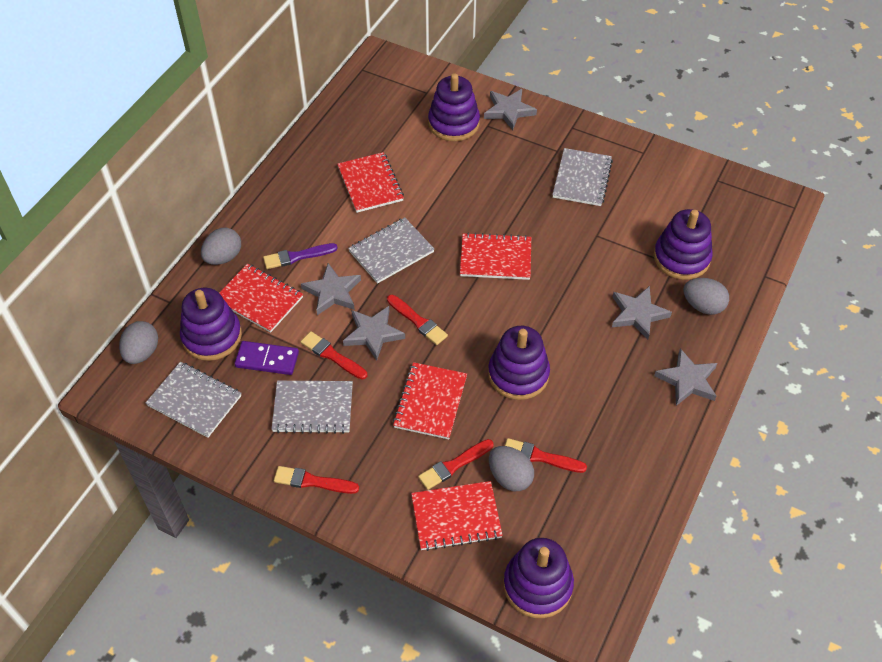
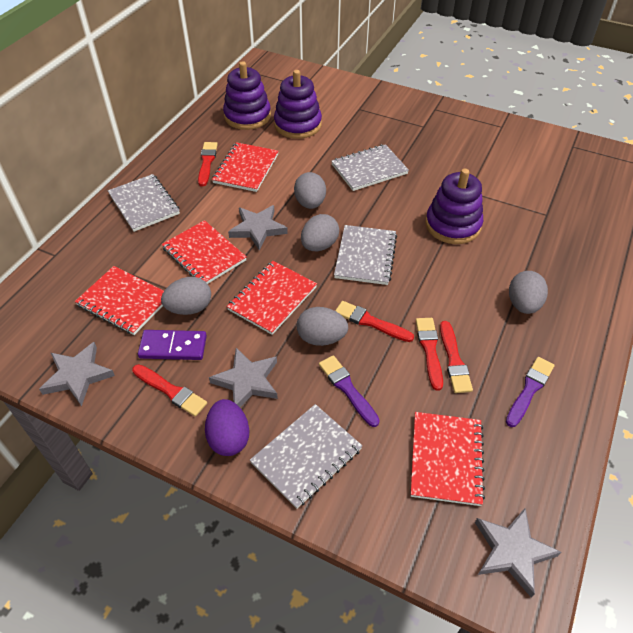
grey egg: [119,321,158,364] [201,228,241,265] [489,446,534,491] [683,278,729,315] = 4 -> [161,277,211,315] [294,172,326,209] [297,307,348,346] [301,214,339,251] [509,271,548,314] = 5
grey star: [301,263,361,315] [343,306,405,360] [484,89,537,130] [612,286,672,340] [654,348,717,406] = 5 -> [39,342,115,406] [209,348,278,407] [228,205,288,251] [475,508,561,597] = 4
purple brush: [263,243,338,269] = 1 -> [319,355,380,427] [506,357,555,427] = 2
purple egg: none = 0 -> [205,399,249,456] = 1
purple stacking toy: [180,288,242,361] [428,73,480,141] [488,326,550,400] [504,538,574,618] [654,209,713,280] = 5 -> [223,61,271,130] [274,70,322,139] [425,169,483,244] = 3

